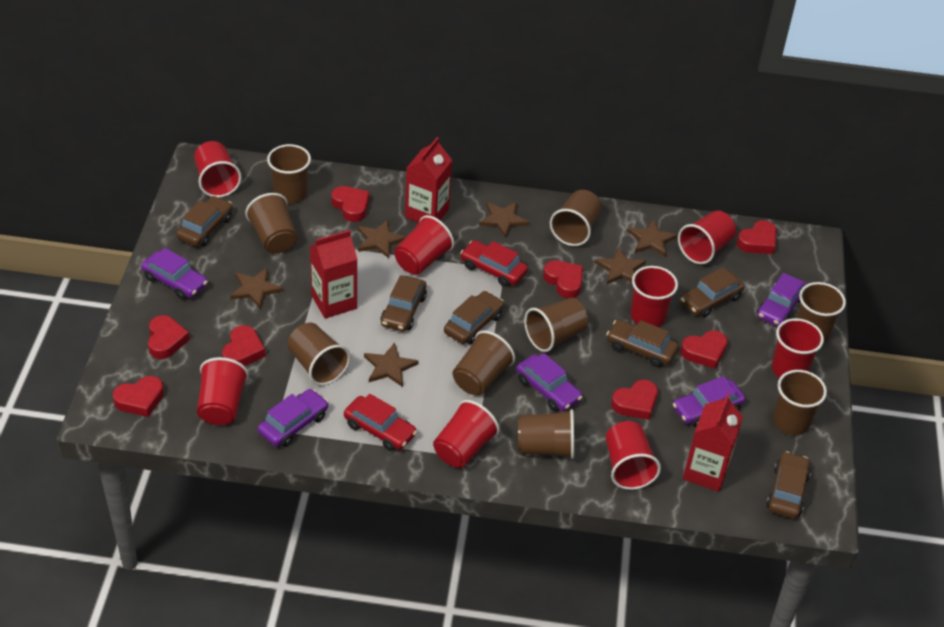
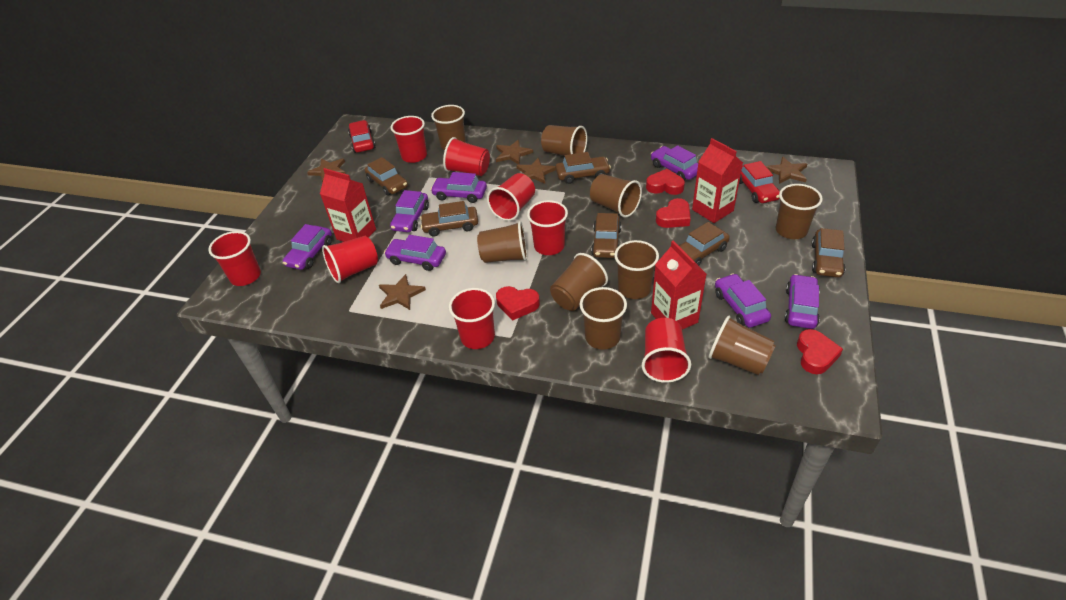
brown star: [230,268,283,309] [358,220,406,258] [364,343,419,387] [479,202,529,238] [594,247,646,284] [627,219,677,257] = 6 -> [307,158,346,183] [379,274,426,310] [496,140,533,165] [516,158,556,184] [766,156,807,184] = 5
purple car: [141,248,208,300] [258,389,329,447] [516,353,583,411] [673,376,745,427] [757,273,807,327] = 5 -> [283,224,332,270] [384,235,446,271] [390,190,429,232] [430,172,487,203] [651,145,698,180] [715,274,771,328] [784,274,820,329] = 7
red heart: [113,376,164,417] [148,315,190,359] [222,325,266,366] [331,186,370,222] [543,260,583,298] [611,380,658,420] [681,330,728,369] [737,220,777,254] = 8 -> [496,286,540,321] [646,169,685,195] [656,198,691,228] [797,329,843,374] = 4

